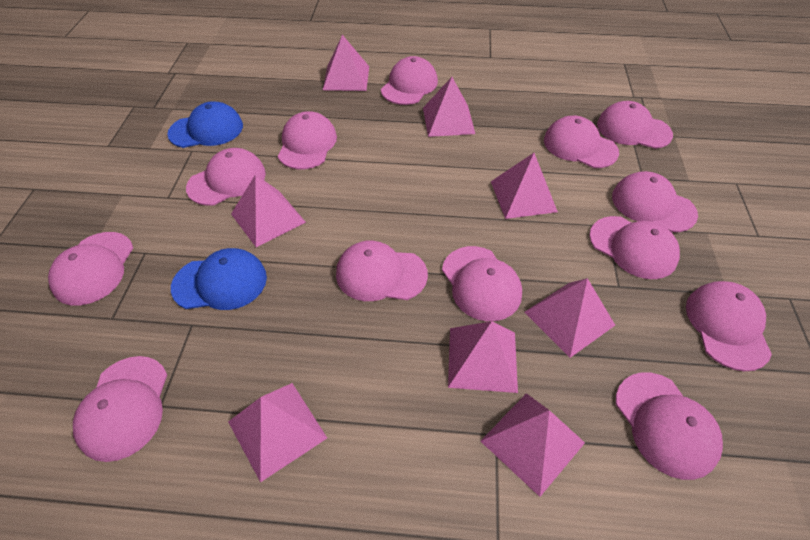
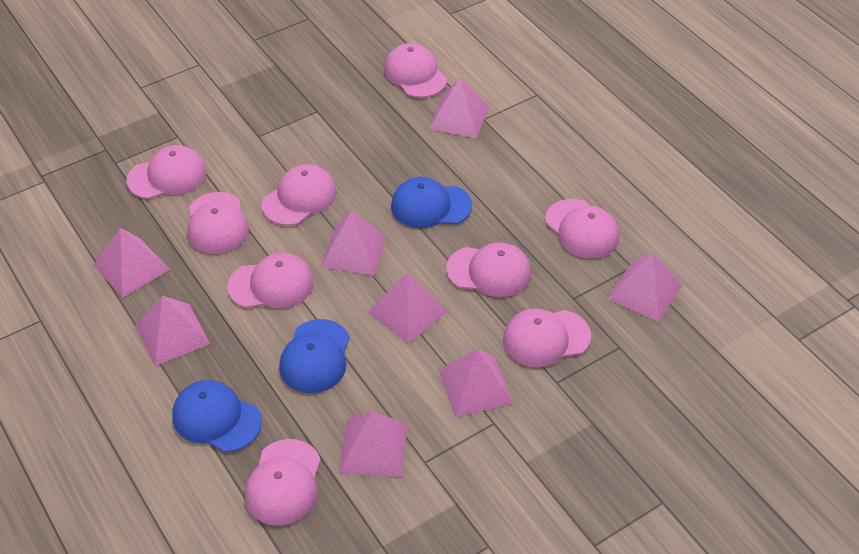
blue cap: [167,101,243,148] [171,248,267,310] = 2 -> [172,380,262,452] [279,319,350,393] [391,177,472,228] = 3
pink cap: [48,232,133,306] [73,356,167,462] [186,148,266,206] [278,111,337,169] [336,241,428,301] [381,56,438,105] [442,246,522,321] [544,116,619,168] [589,216,680,279] [597,101,673,149] [612,171,698,232] [616,372,723,480] [686,281,772,371] = 13 -> [126,145,207,199] [188,192,249,254] [227,253,314,308] [245,439,321,526] [262,164,337,226] [384,43,447,98] [446,242,531,297] [503,309,591,368] [545,199,619,259] = 9

